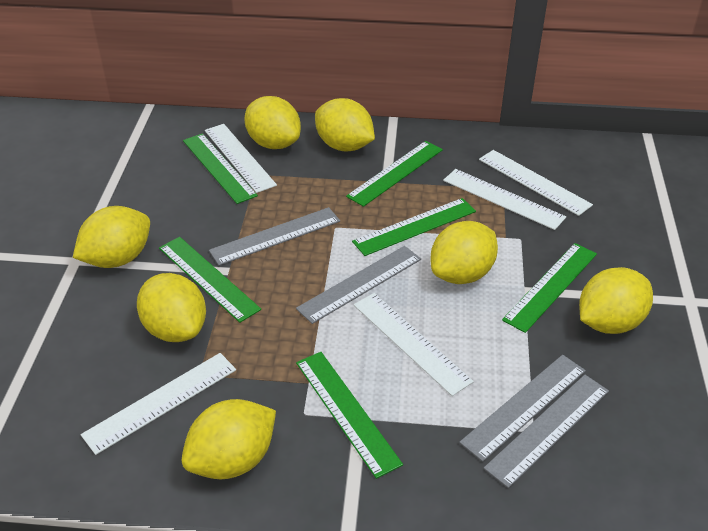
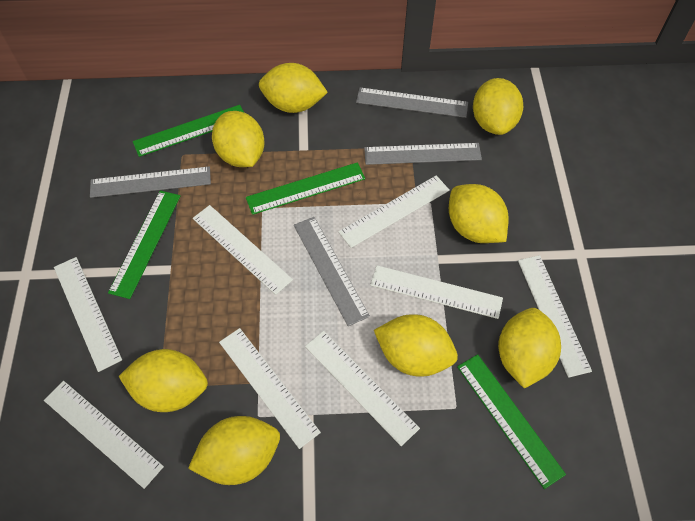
green ruler: [159,237,261,323] [183,133,258,204] [296,352,403,479] [346,141,443,207] [352,198,476,256] [502,243,597,333] = 6 -> [108,190,181,299] [133,105,244,157] [246,162,365,215] [457,354,566,489] = 4
white ruler: [81,353,236,455] [205,124,277,193] [354,293,474,396] [443,169,566,230] [479,150,593,216] = 5 -> [44,381,164,489] [54,257,122,372] [193,205,293,295] [219,328,321,449] [305,331,420,446] [338,176,450,248] [370,265,503,319] [518,255,592,378] = 8
yellow lemon: [73,206,150,268] [137,273,206,342] [182,399,276,479] [244,96,301,149] [315,98,375,151] [431,221,498,284] [579,267,653,334] = 7 -> [119,349,208,412] [188,416,280,485] [212,111,264,167] [259,63,328,113] [374,314,458,377] [449,184,509,243] [473,78,523,135] [498,308,561,389] = 8

